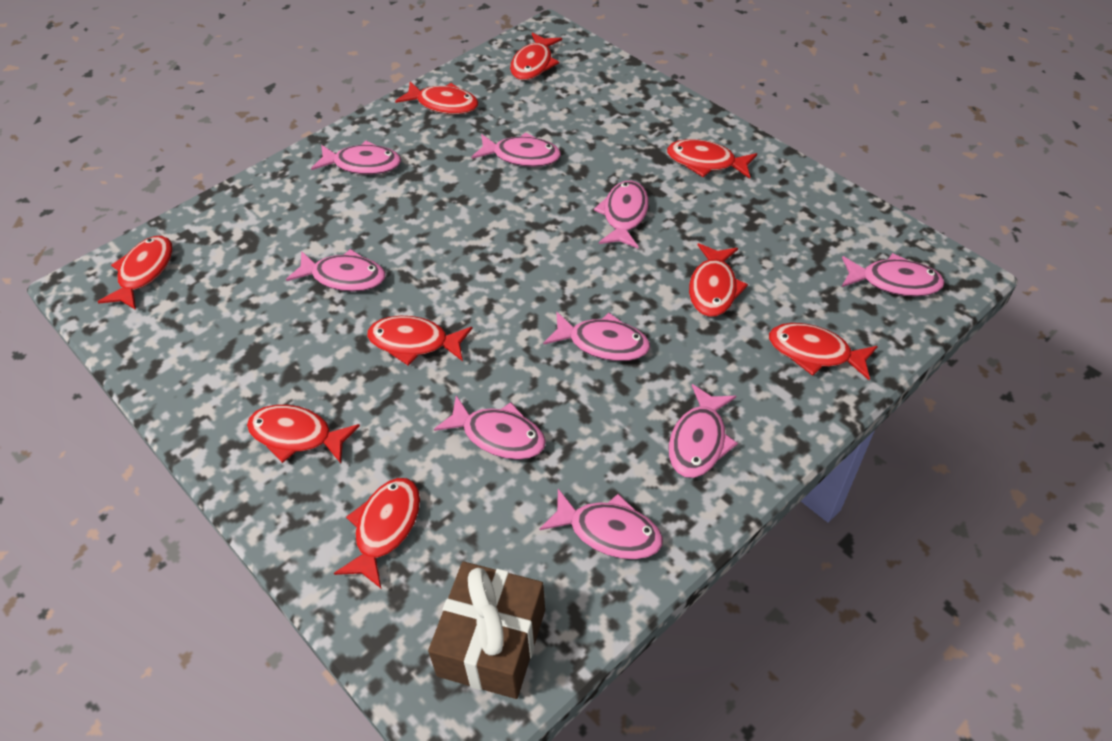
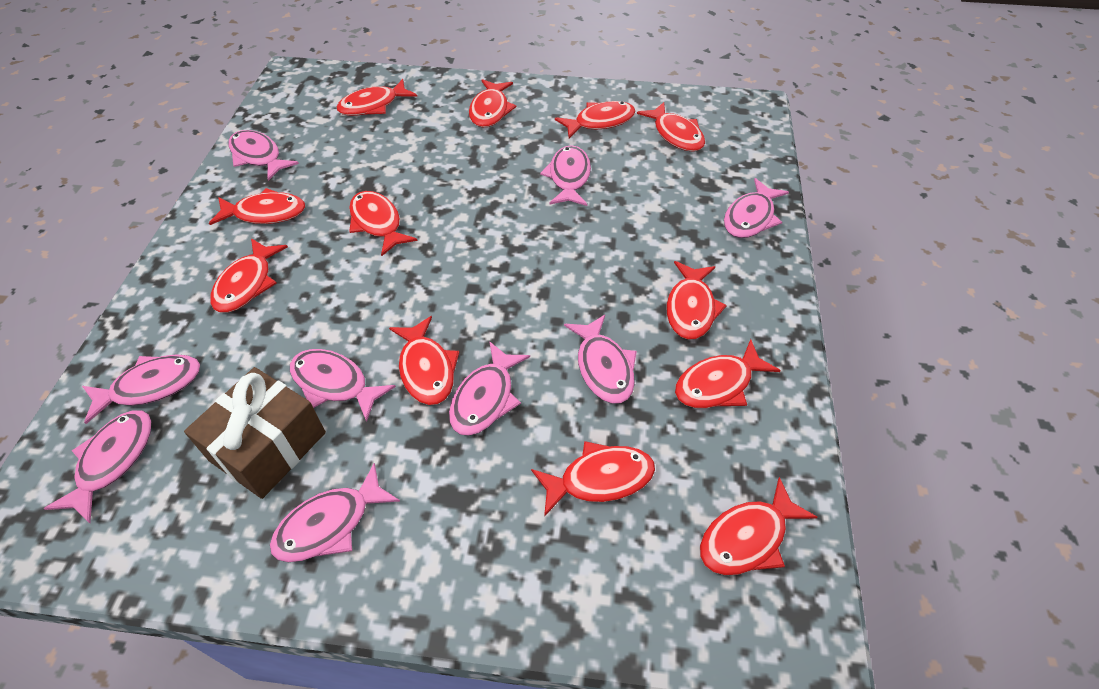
red fish: [98,236,173,310] [247,405,360,463] [334,478,420,588] [367,316,473,365] [395,81,479,114] [510,33,562,80] [667,139,757,179] [689,243,748,317] [769,323,878,380] = 9 -> [209,188,305,225] [210,238,288,313] [337,79,417,116] [349,191,418,256] [389,316,459,405] [469,79,517,127] [531,441,655,517] [555,101,635,138] [637,102,705,152] [667,261,727,340] [675,339,781,408] [700,477,818,575] = 12

